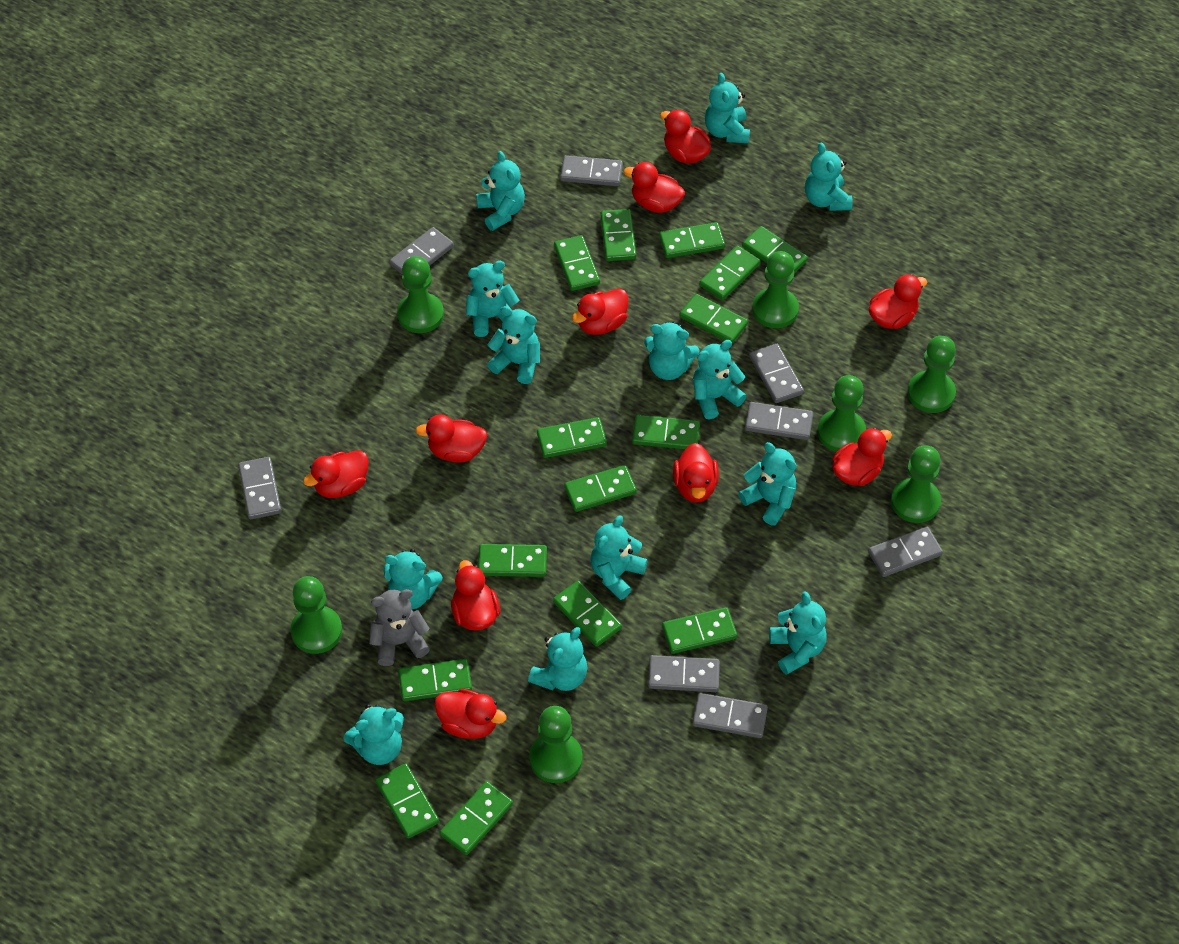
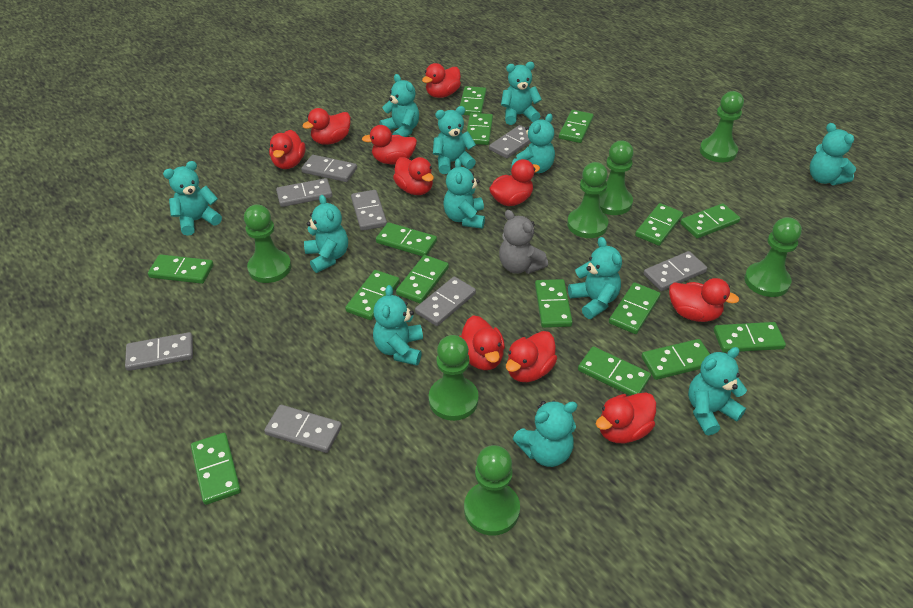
turquoise teddy bear: [343,704,404,765] [383,549,442,609] [466,261,519,337] [476,151,525,231] [487,306,540,384] [528,627,587,691] [590,515,648,600] [644,322,700,380] [693,340,747,419] [705,73,750,144] [738,442,797,525] [769,591,827,675] [805,142,853,211] = 13 -> [163,161,222,236] [304,195,348,273] [373,285,423,366] [380,74,419,137] [433,106,476,174] [443,158,485,229] [501,62,542,125] [511,114,555,173] [513,400,577,467] [568,237,622,319] [688,347,747,435] [810,123,856,185] = 12

